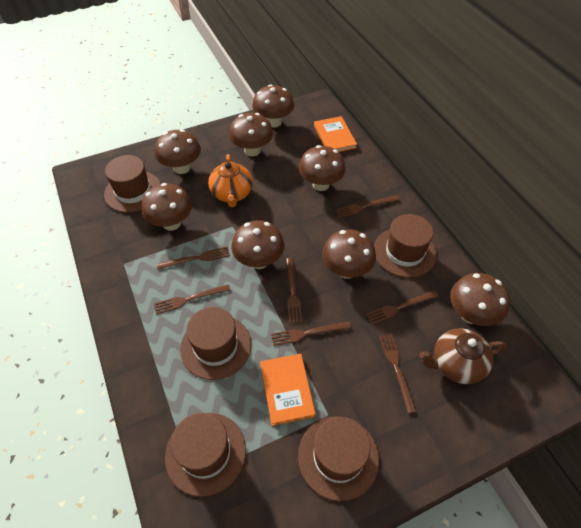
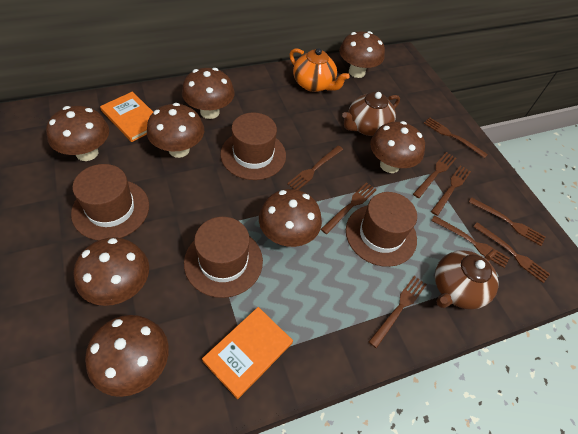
brown fork: [154,284,231,315] [157,247,230,270] [271,322,351,346] [286,258,302,323] [335,196,400,218] [366,291,438,325] [379,334,416,414] = 7 -> [287,145,343,190] [321,182,377,234] [369,276,427,348] [413,152,456,198] [424,117,488,158] [431,165,471,216] [431,215,510,268] [469,197,545,246] [473,222,550,283] = 9
brown hat: [104,155,161,213] [165,413,246,497] [180,307,251,380] [298,416,379,501] [374,214,437,278] = 5 -> [71,164,149,241] [184,217,263,298] [220,113,286,180] [346,192,417,267] = 4
brown teapot: [419,328,506,384] = 1 -> [342,92,400,136] [435,249,499,310] = 2

